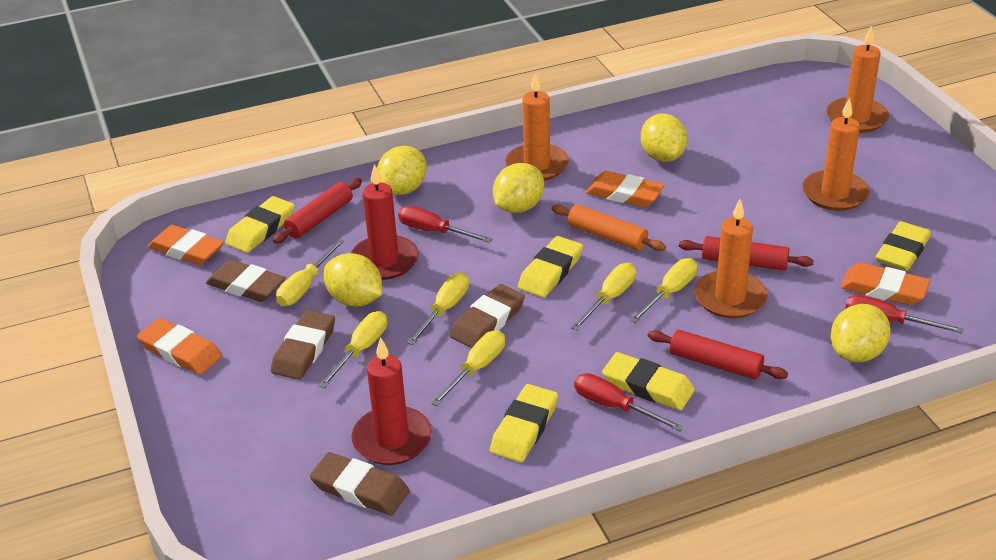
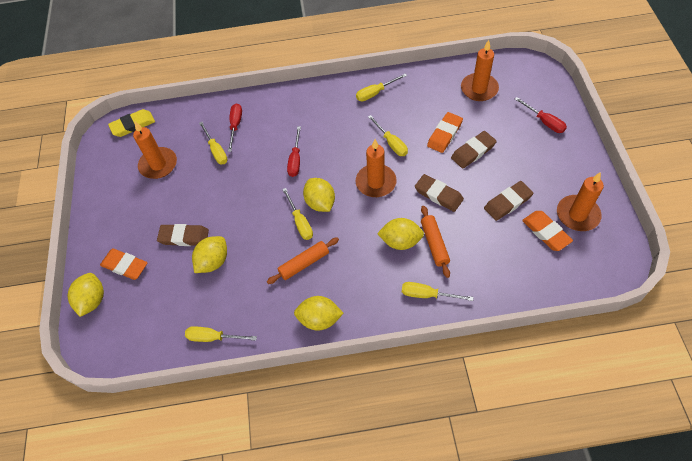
orange eraser: [137,318,222,375] [148,225,224,265] [586,171,665,207] [840,263,930,305] = 4 -> [100,248,147,280] [427,112,463,153] [522,211,573,251] = 3
orange rolling pin: [551,204,666,251] = 1 -> [267,237,339,284] [421,206,450,278] = 2
red candle: [351,164,419,280] [351,337,432,465] = 2 -> none = 0
red rolling pin: [273,178,362,244] [648,330,788,380] [679,236,814,271] = 3 -> none = 0
yellow eraser: [226,196,295,253] [490,384,558,462] [518,236,583,297] [602,352,695,410] [875,221,931,271] = 5 -> [108,109,155,137] = 1

